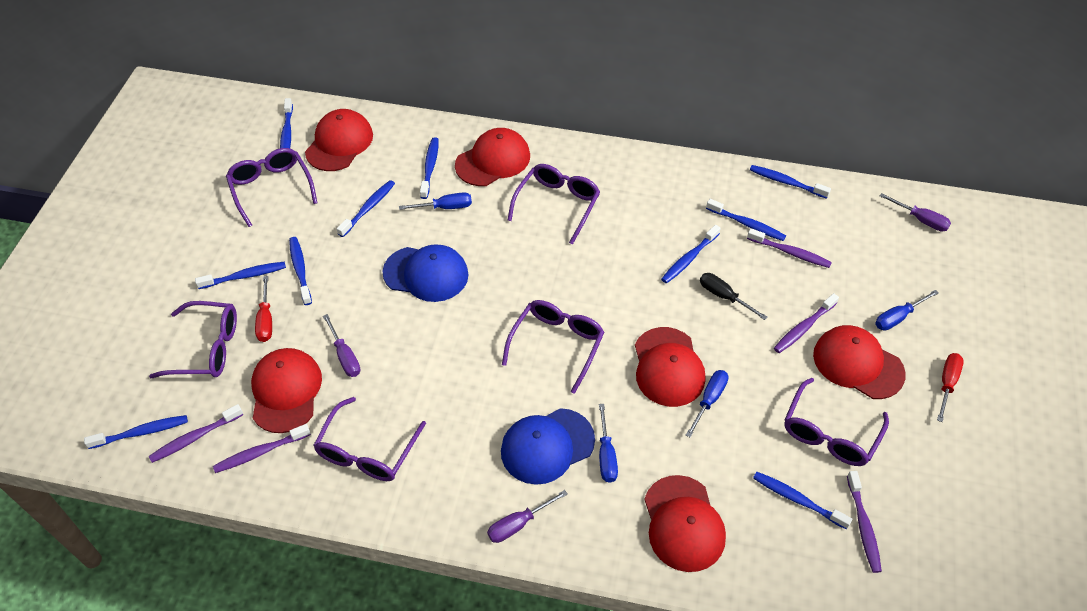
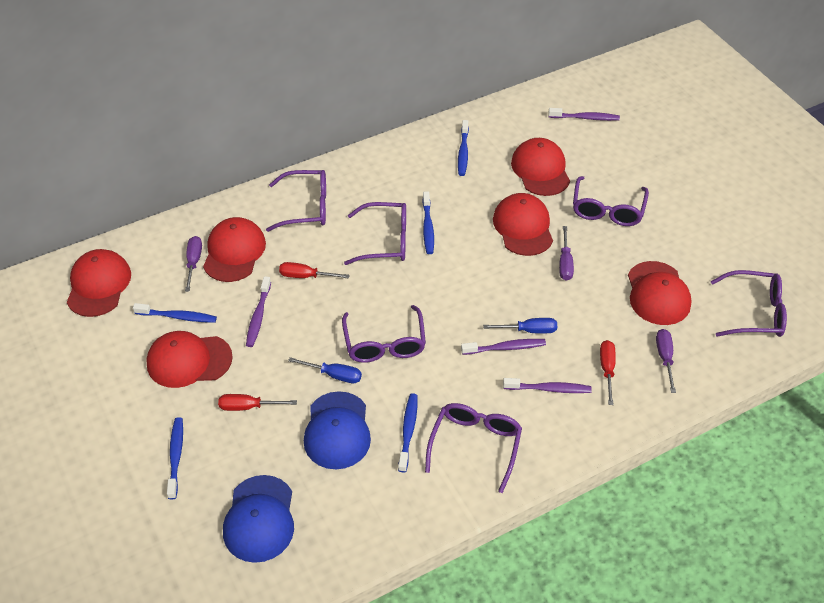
black screwdriver: [700,273,767,320] = 1 -> none = 0
blue screwdriver: [399,193,472,210] [599,404,618,483] [686,370,729,437] [875,290,939,331] = 4 -> [288,357,362,383] [483,318,557,334] = 2
blue toothbrush: [84,415,188,449] [195,262,286,289] [280,98,293,148] [289,237,312,305] [337,180,395,237] [420,137,439,199] [661,225,721,284] [706,199,786,241] [750,165,831,199] [753,472,852,529] = 10 -> [133,303,217,323] [167,417,183,500] [398,393,417,473] [422,192,434,254] [458,120,469,176] = 5
purple toothbrush: [149,404,243,463] [213,424,311,473] [747,228,832,268] [774,293,839,353] [847,471,882,573] = 5 -> [246,276,271,347] [461,339,546,355] [503,378,592,393] [548,108,620,121] = 4
red screwdriver: [255,276,272,342] [937,353,964,422] = 2 -> [218,394,297,411] [279,262,350,279] [600,340,616,405] = 3

